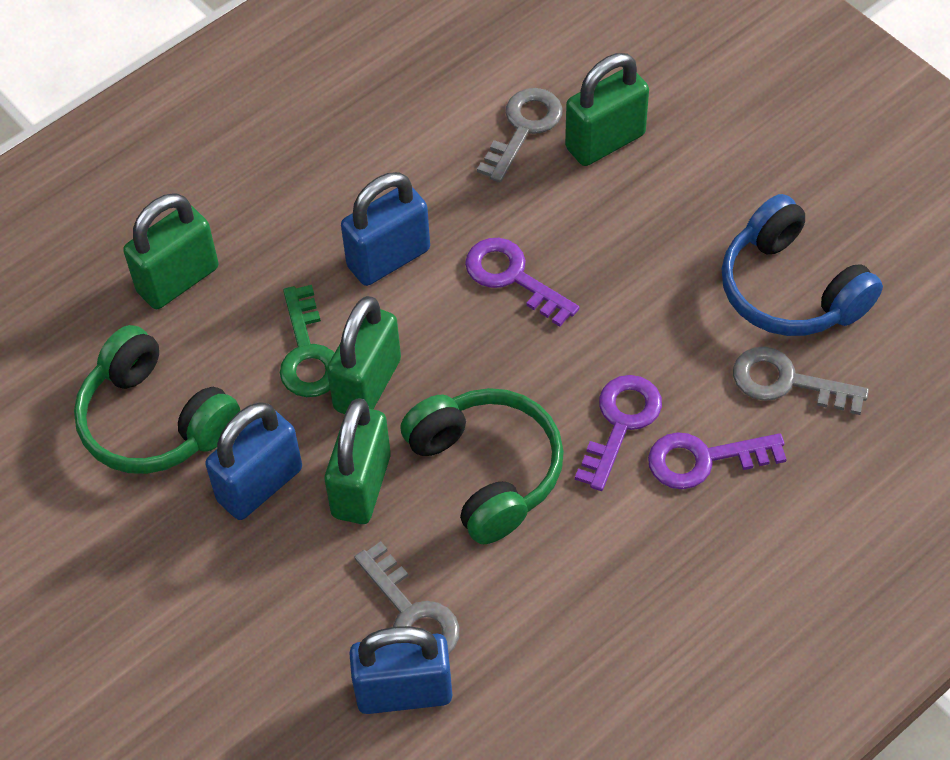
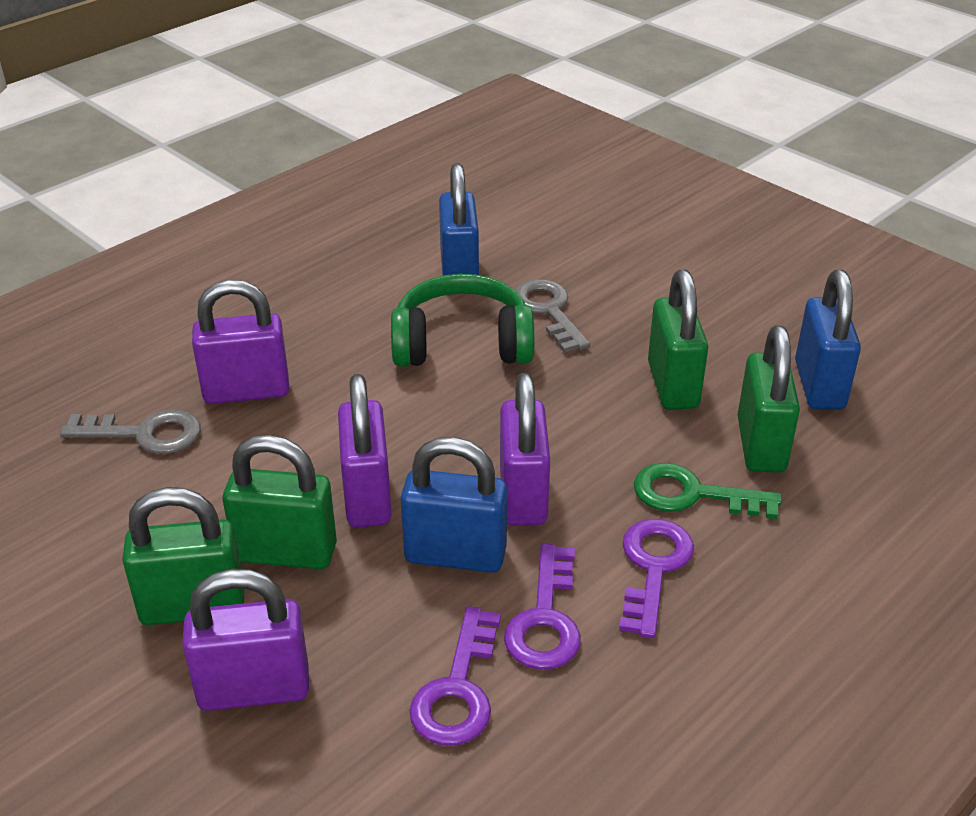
blue headphones: [722,194,883,336] = 1 -> none = 0
green headphones: [74,325,240,474] [400,388,564,544] = 2 -> [391,274,534,367] = 1
grey key: [354,541,460,654] [477,88,563,182] [733,347,869,415] = 3 -> [60,410,201,454] [515,279,590,353] = 2
purple padlock: none = 0 -> [182,569,309,711] [192,279,289,404] [338,374,392,528] [500,373,550,526] = 4

